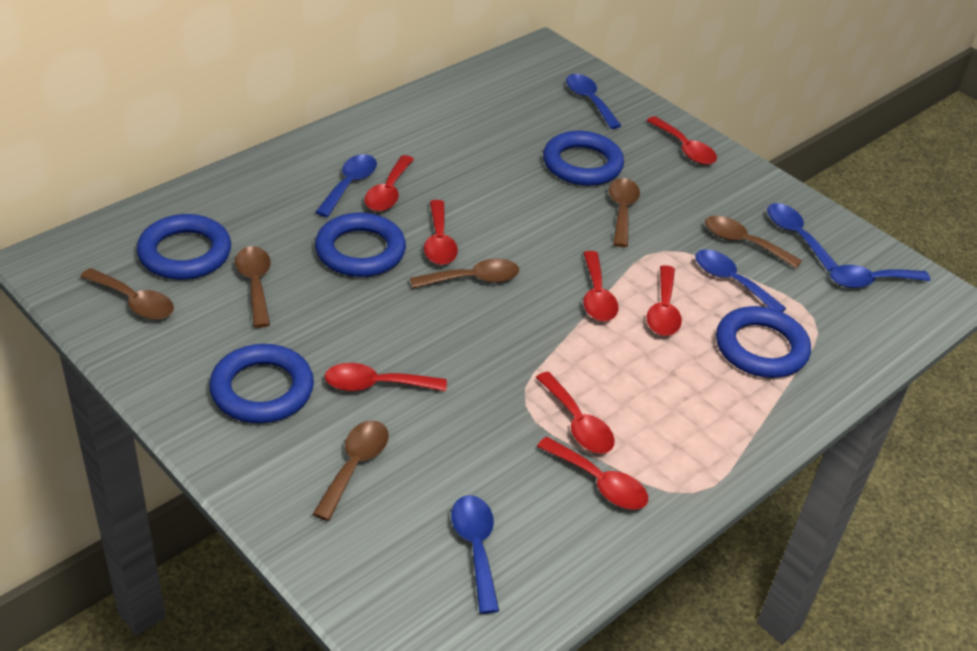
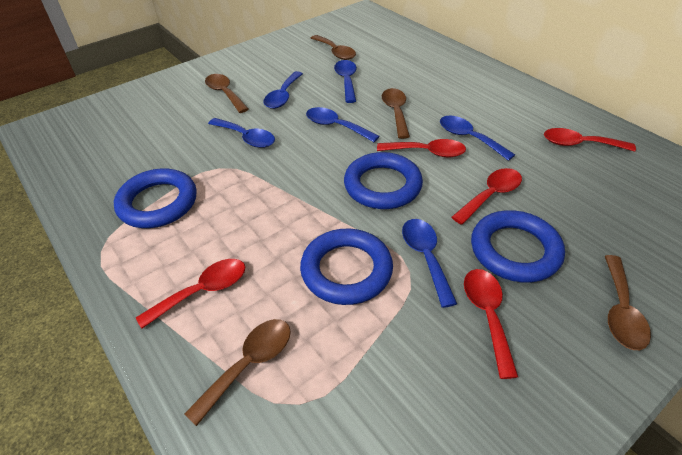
blue ring: [137,214,231,280] [209,344,314,423] [315,212,406,277] [543,131,624,186] [716,306,811,378] = 5 -> [114,168,197,228] [300,229,393,305] [344,152,423,209] [471,210,565,283] = 4
brown spoon: [80,268,174,320] [235,246,271,328] [313,420,389,521] [410,259,519,288] [609,178,640,247] [705,216,802,269] = 6 -> [184,319,291,426] [205,74,249,113] [311,35,356,60] [382,88,410,139] [605,255,651,350] = 5
red spoon: [324,363,447,391] [365,155,414,211] [424,200,458,265] [536,372,615,454] [537,436,648,510] [583,251,618,321] [646,116,717,165] [647,265,682,336] = 8 -> [136,259,245,329] [377,139,466,157] [451,168,522,225] [464,269,518,379] [544,128,636,152] = 5

